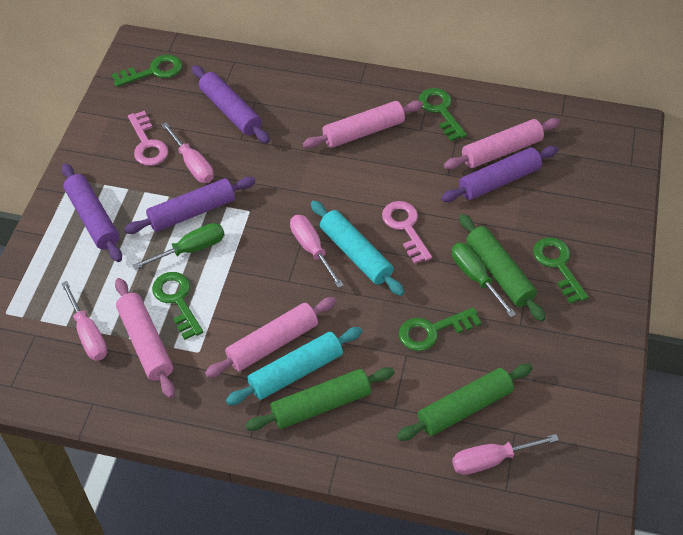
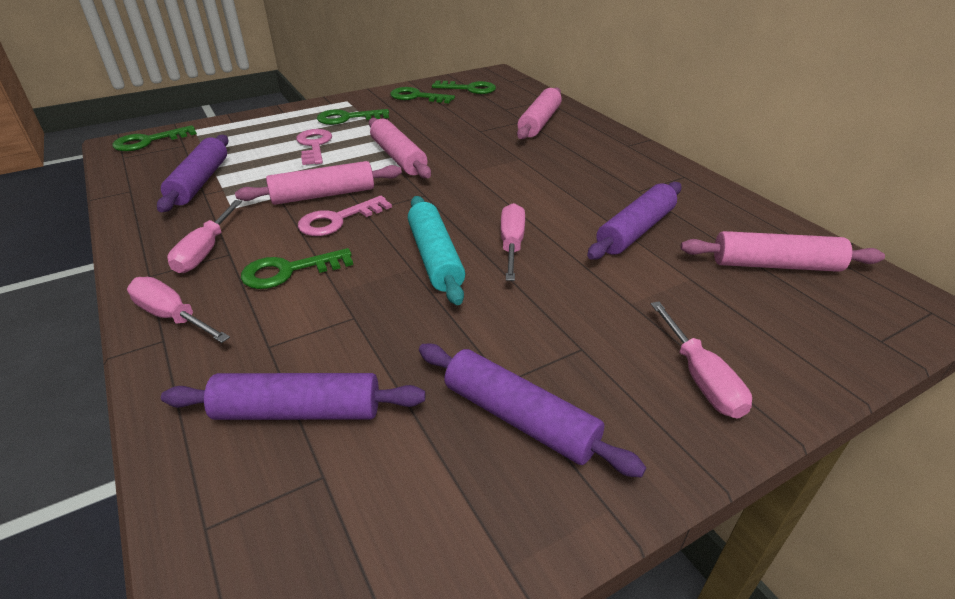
green rolling pin: [245,367,394,431] [397,364,532,441] [459,214,546,322] = 3 -> none = 0
green screwdriver: [132,223,224,270] [452,243,516,317] = 2 -> none = 0
turquoise rolling pin: [226,327,362,405] [311,201,405,296] = 2 -> [408,196,465,305] = 1

